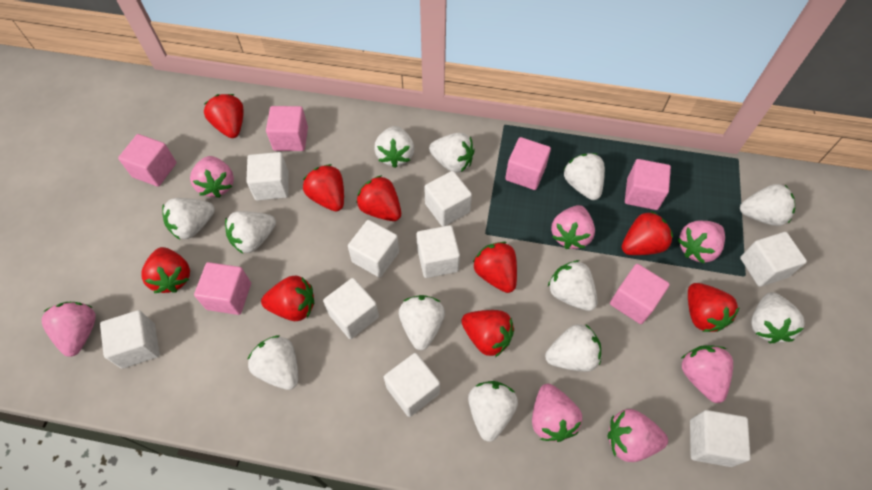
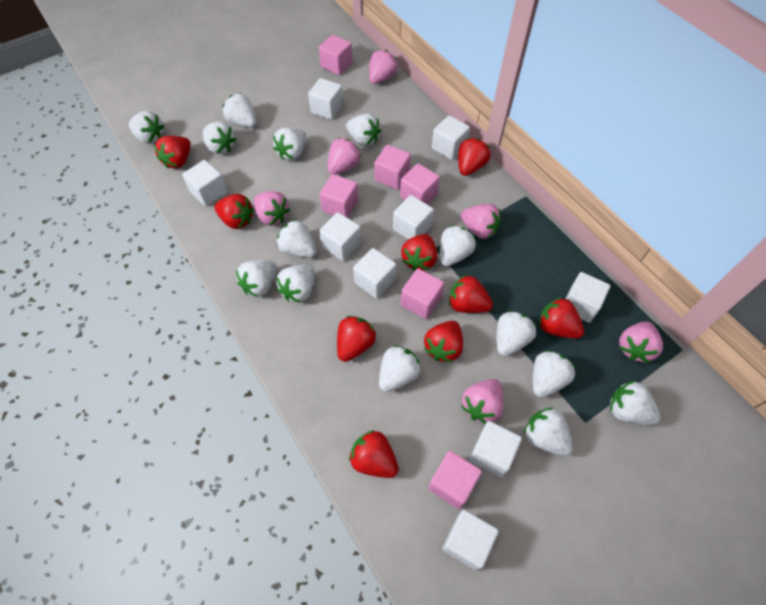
pink strawberry: [42,302,96,357] [190,156,234,198] [532,384,582,442] [551,205,595,249] [607,409,668,462] [677,221,725,263] [681,345,733,403] = 7 -> [254,191,290,226] [328,138,361,175] [369,50,398,84] [461,204,501,239] [461,379,504,424] [619,321,663,363] = 6
white strawberry: [162,198,215,240] [225,211,276,253] [247,335,298,390] [374,126,414,168] [399,295,445,350] [429,133,475,173] [468,381,518,442] [545,324,601,372] [548,260,597,311] [564,153,605,200] [740,184,795,226] [751,292,805,343] = 12 -> [129,111,164,144] [203,121,237,154] [222,93,257,127] [236,260,277,297] [273,128,306,160] [276,265,315,303] [277,219,317,258] [346,113,381,147] [379,345,421,392] [440,225,476,266] [497,311,536,356] [524,408,573,456] [533,350,576,397] [610,381,661,425] = 14

